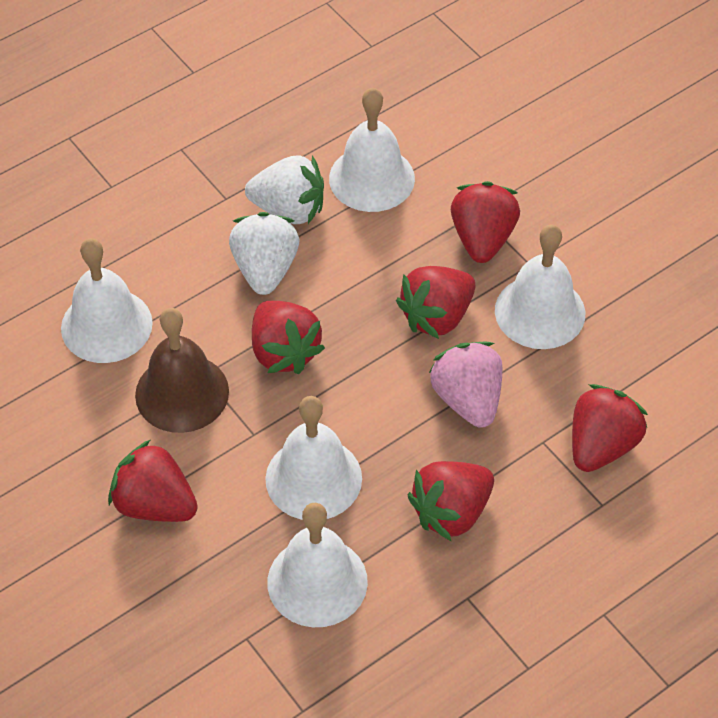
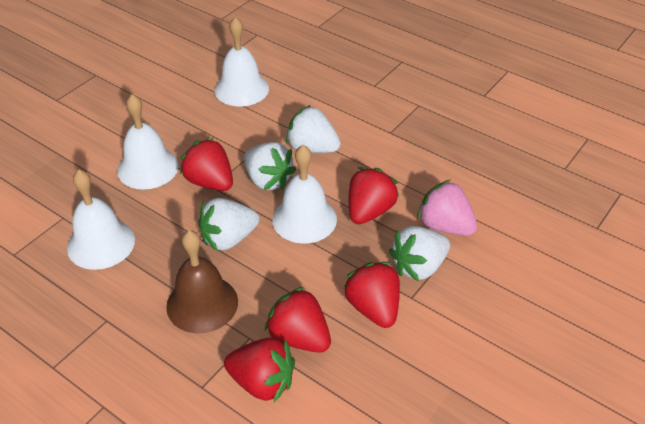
red strawberry: [108,440,198,522] [252,301,325,374] [396,266,475,339] [407,461,494,541] [451,181,520,263] [572,384,648,472] = 6 -> [180,138,233,191] [224,337,295,402] [265,286,331,353] [343,262,400,328] [349,167,399,224] = 5
white bell: [61,238,153,363] [265,396,362,520] [267,502,368,627] [329,88,415,212] [495,224,585,349] = 5 -> [67,169,135,270] [117,94,179,190] [215,17,269,106] [272,145,337,244] = 4
white strawberry: [229,212,299,295] [245,156,324,224] = 2 -> [199,198,259,251] [244,142,296,190] [286,105,341,153] [389,226,450,281] = 4

